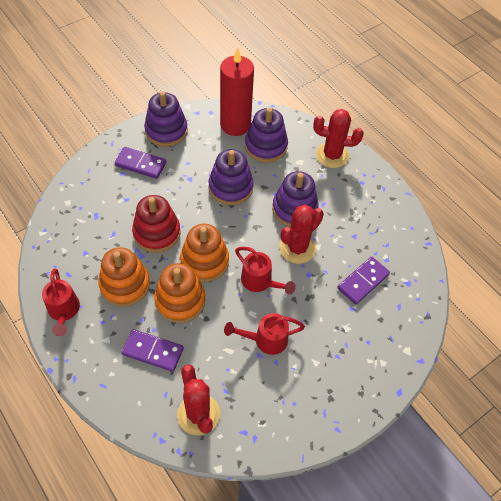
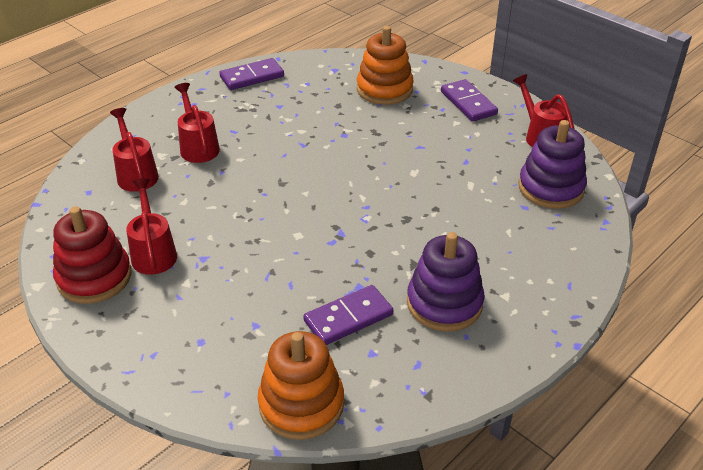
orange stacking toy: [99,247,150,307] [154,263,206,323] [180,224,229,282] = 3 -> [258,331,344,440] [357,26,414,105] = 2
purple stacking toy: [144,91,188,147] [208,149,254,205] [245,108,288,163] [272,171,319,227] = 4 -> [407,232,485,331] [519,120,587,209] = 2
red cactus: [177,364,220,435] [280,205,324,264] [313,109,364,168] = 3 -> none = 0
red candle: [220,48,254,136] = 1 -> none = 0
red watering can: [42,268,80,336] [224,313,305,355] [235,247,296,295] = 3 -> [110,108,159,192] [126,178,177,275] [174,83,220,163] [513,74,574,147] = 4

